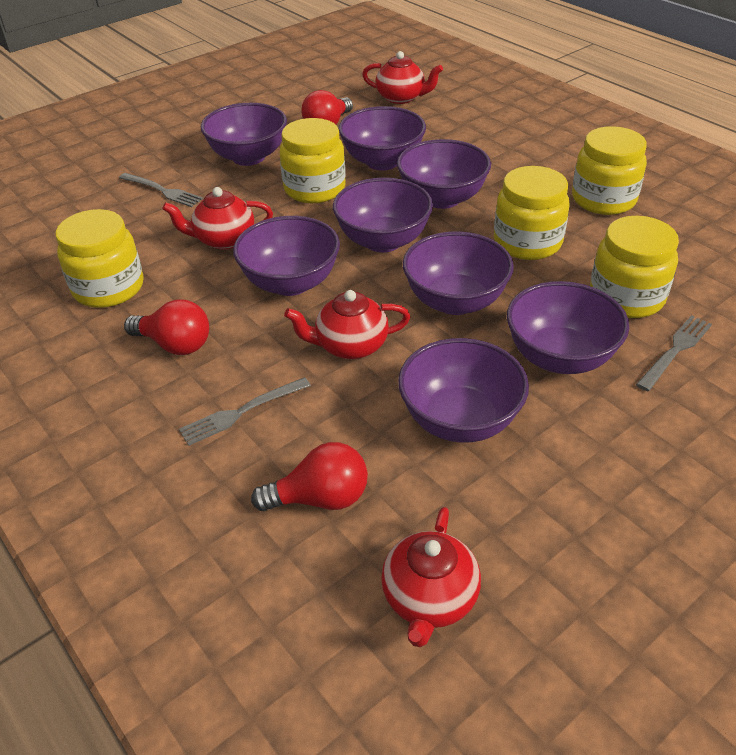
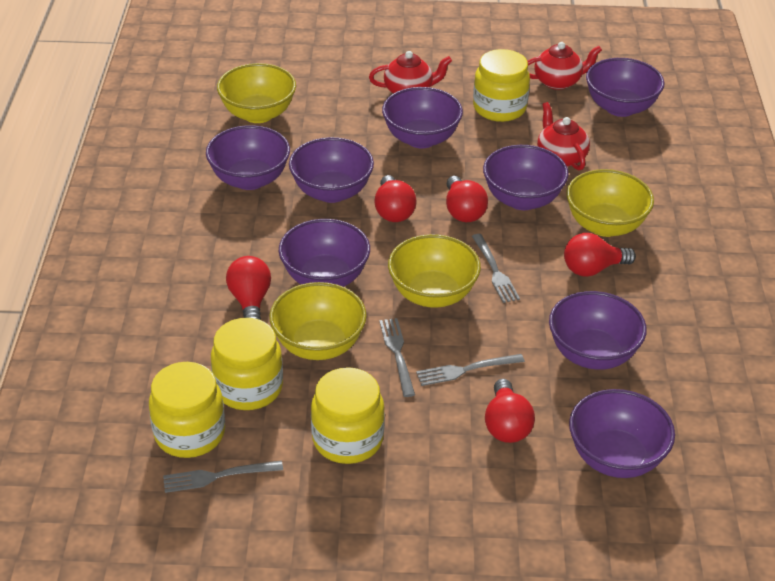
grey fork: [119,173,203,207] [179,377,311,446] [636,315,712,391] = 3 -> [163,461,283,493] [379,318,415,397] [416,354,525,386] [472,234,520,303] = 4
red light bulb: [124,299,209,355] [251,442,368,511] [301,90,353,125] = 3 -> [226,256,271,320] [374,175,417,222] [446,176,488,222] [485,379,535,443] [564,233,636,277] = 5
red teapot: [162,187,273,250] [284,290,410,359] [362,51,443,104] [381,507,481,647] = 4 -> [369,51,452,94] [527,42,602,90] [537,102,590,170] = 3
yellow bowl: none = 0 -> [217,63,296,123] [269,282,367,360] [388,234,481,308] [566,169,654,237] = 4
yellow jar: [56,209,144,308] [279,118,346,203] [494,166,569,260] [572,126,647,215] [590,216,679,318] = 5 -> [149,362,225,458] [211,318,283,410] [311,367,385,464] [473,49,530,122] = 4

